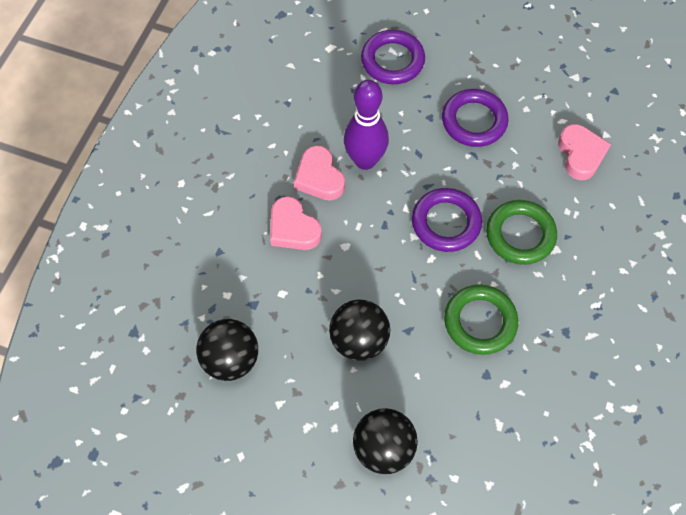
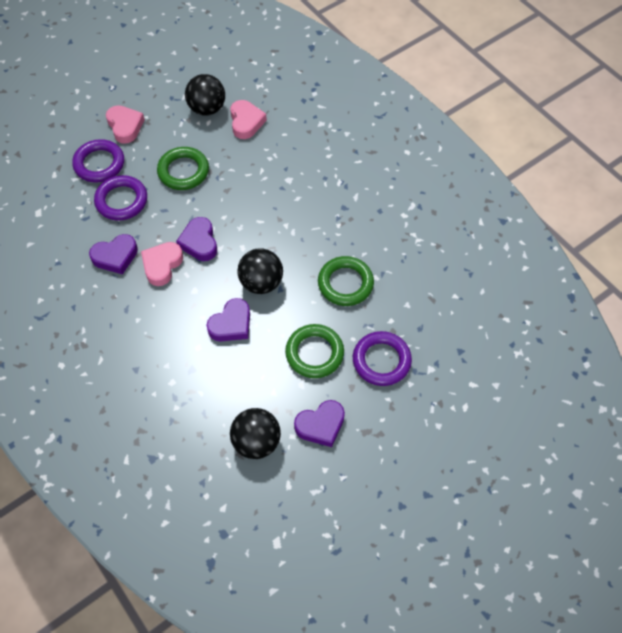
green ring: [444,285,518,355] [486,200,557,265] = 2 -> [157,147,209,190] [285,324,344,378] [318,256,374,306] = 3
purple bowling pin: [344,80,389,170] = 1 -> none = 0
purple heart: none = 0 -> [89,234,138,274] [176,217,217,261] [207,298,250,341] [294,400,345,447] = 4

